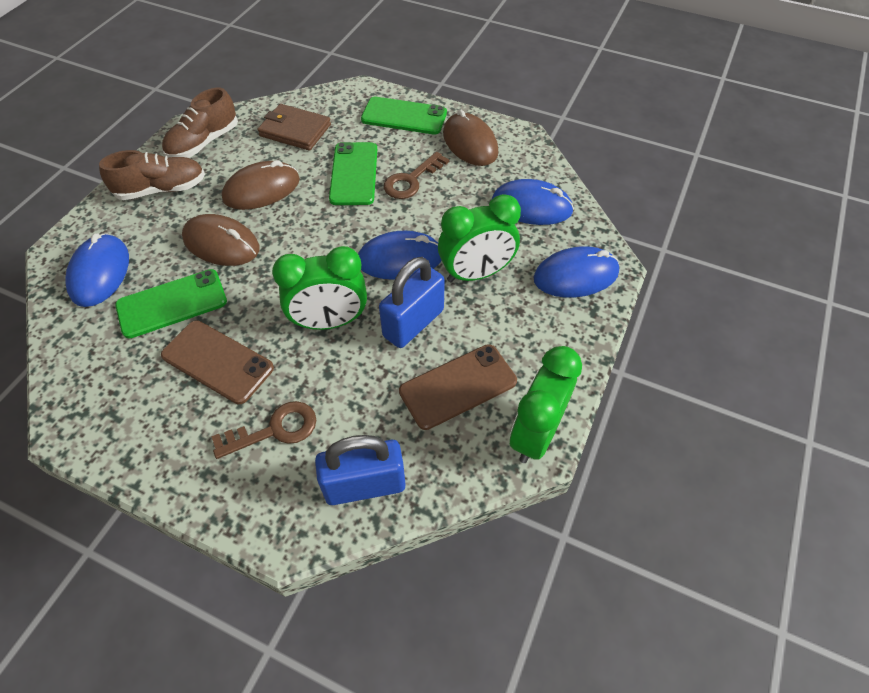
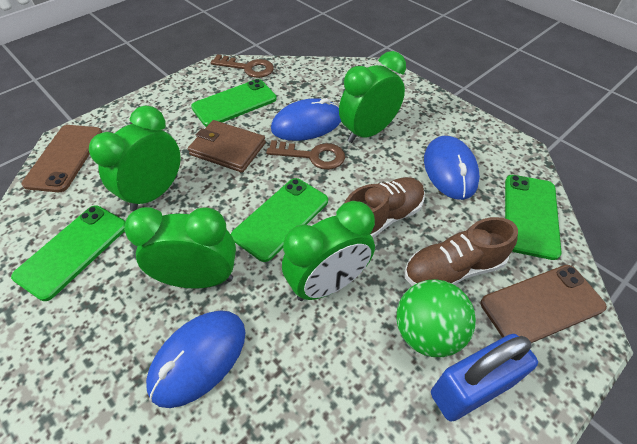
blue mouse: [65,233,129,307] [358,231,442,280] [492,179,574,225] [533,246,619,298] = 4 -> [146,310,246,408] [271,98,341,141] [424,136,480,200] = 3
blue padlock: [315,435,406,505] [379,257,445,348] = 2 -> [431,334,538,421] = 1
brown mouse: [182,214,260,266] [222,160,300,210] [443,110,498,166] = 3 -> none = 0
green ball: none = 0 -> [397,279,476,357] = 1
green clock: [272,246,367,330] [438,194,521,282] [510,346,582,463] = 3 -> [89,106,181,211] [124,207,236,289] [282,201,375,301] [339,51,406,143] = 4
green phone: [115,269,227,338] [329,142,377,205] [361,97,447,135] = 3 -> [11,205,126,301] [191,79,277,127] [231,178,328,262] [505,175,562,260] = 4

